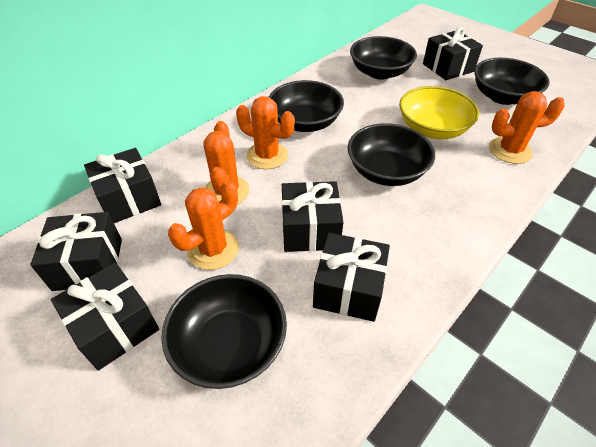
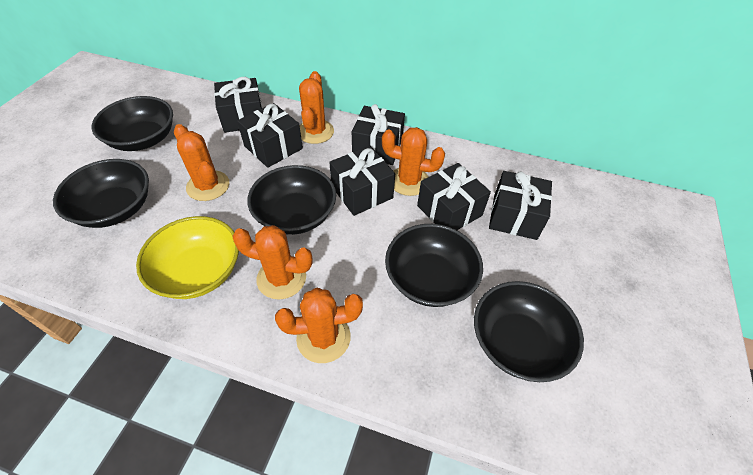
orange cactus: [168,180,239,270] [203,121,249,205] [236,96,295,169] [489,91,565,164] = 4 -> [174,124,229,201] [232,225,313,300] [275,287,363,363] [299,71,334,144] [382,127,445,196] = 5

